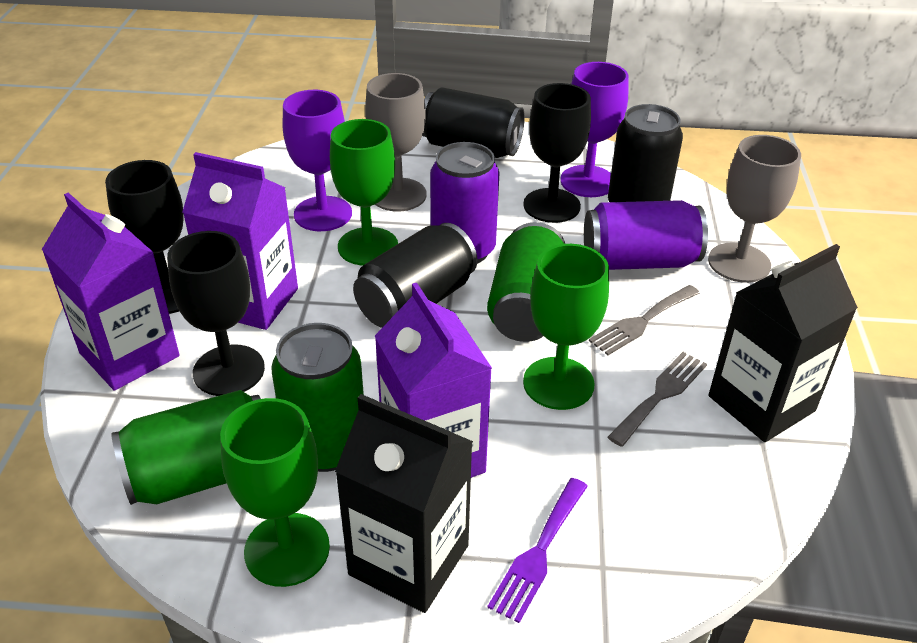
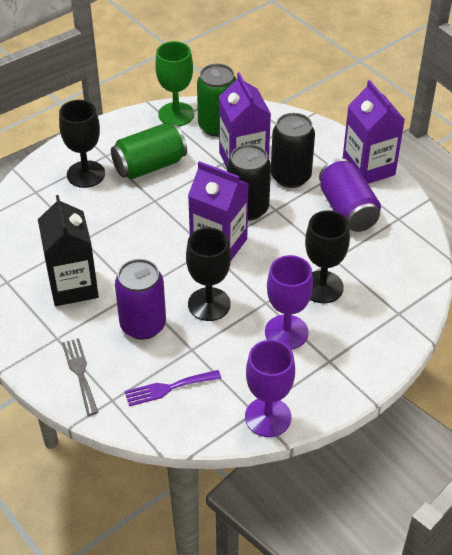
black can: [353,223,477,328] [422,87,525,158] [608,104,683,202] = 3 -> [227,144,271,221] [271,113,315,188] = 2
black carton: [335,394,473,613] [708,244,858,442] = 2 -> [38,195,99,306] = 1
green can: [111,390,261,505] [271,323,364,472] [487,222,565,342] = 3 -> [111,123,187,179] [197,64,236,137] = 2
green goblet: [220,398,330,587] [330,119,398,266] [523,244,609,410] = 3 -> [155,41,194,126] = 1
grey fork: [589,285,700,355] [608,352,707,447] = 2 -> [62,338,98,416] = 1
grey goblet: [365,73,426,211] [708,135,801,283] = 2 -> none = 0

